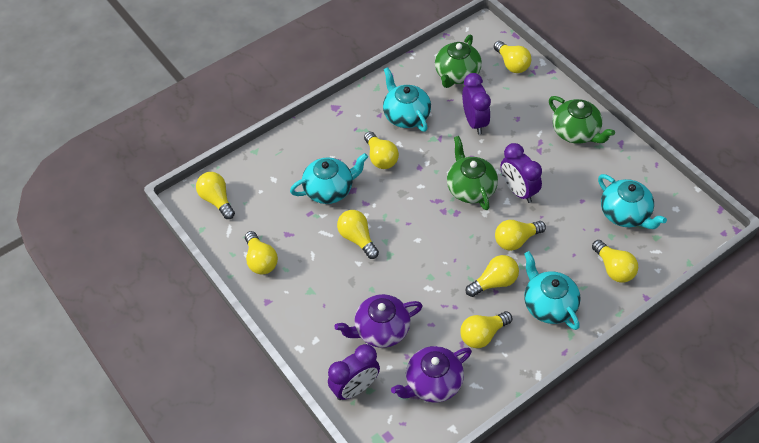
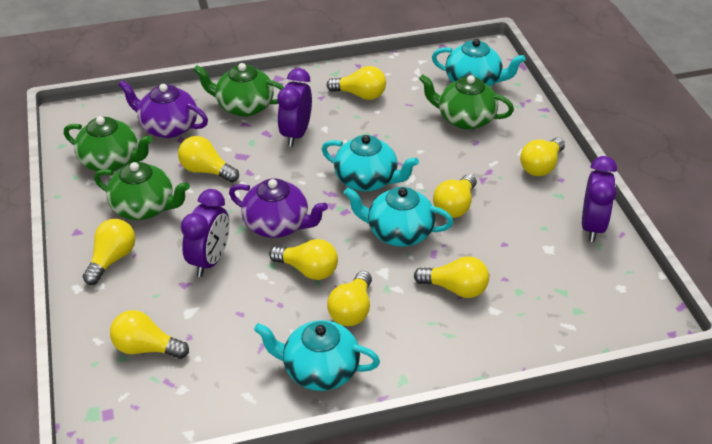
green teapot: [435,35,482,88] [447,136,498,210] [549,96,615,144] = 3 -> [64,116,152,171] [94,162,190,220] [193,63,285,117] [419,74,514,130] = 4

